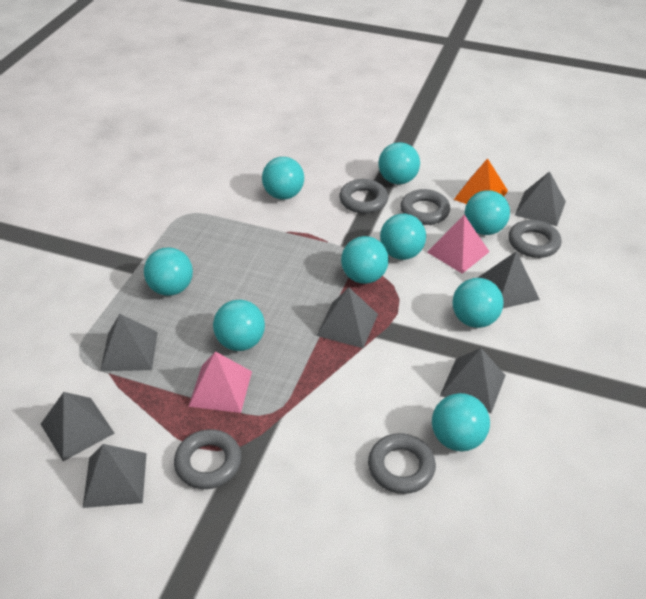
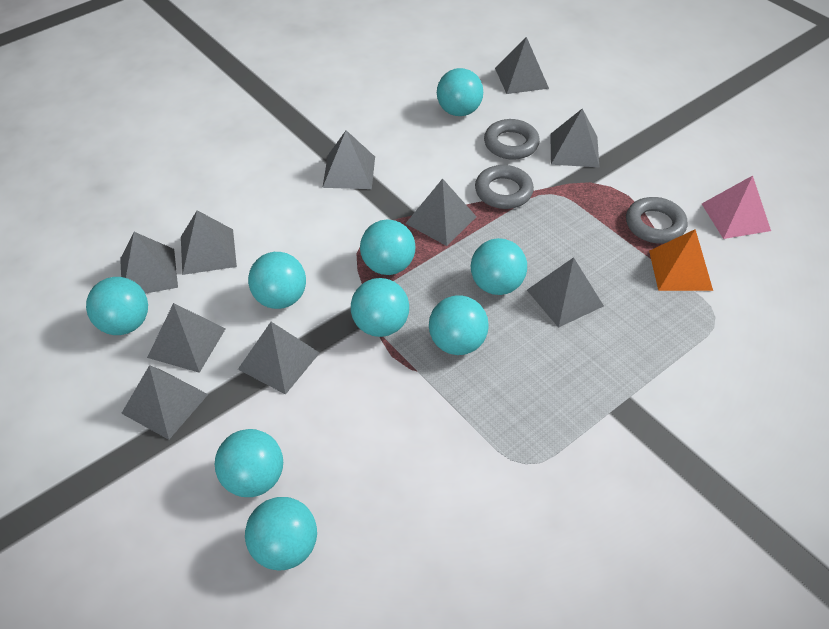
grey pyramid: [41,392,115,461] [83,444,147,508] [100,314,158,371] [316,287,378,348] [440,348,506,413] [477,251,540,308] [515,171,566,226] = 7 -> [120,232,178,294] [121,365,208,440] [147,303,226,373] [181,210,237,275] [238,322,320,395] [322,130,375,189] [405,179,477,246] [495,37,549,94] [527,257,604,328] [550,109,599,167] = 10
grey ring: [174,429,241,489] [339,179,388,214] [368,433,436,494] [400,189,450,225] [509,220,561,258] = 5 -> [475,165,534,209] [484,119,540,160] [626,197,687,244] = 3
pink pyramid: [188,351,252,413] [427,215,489,274] = 2 -> [702,176,771,239] = 1

